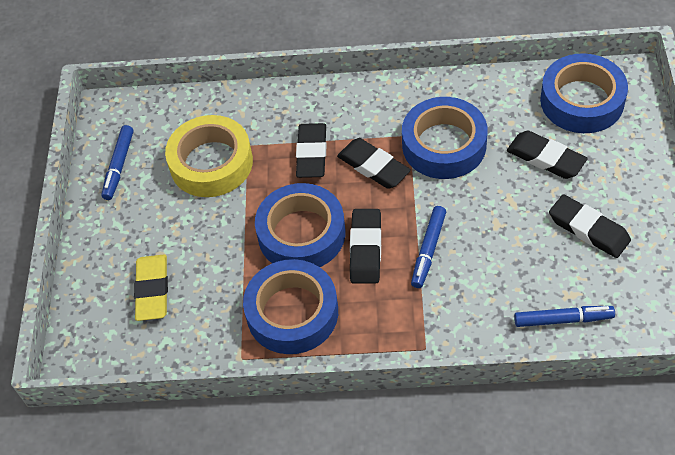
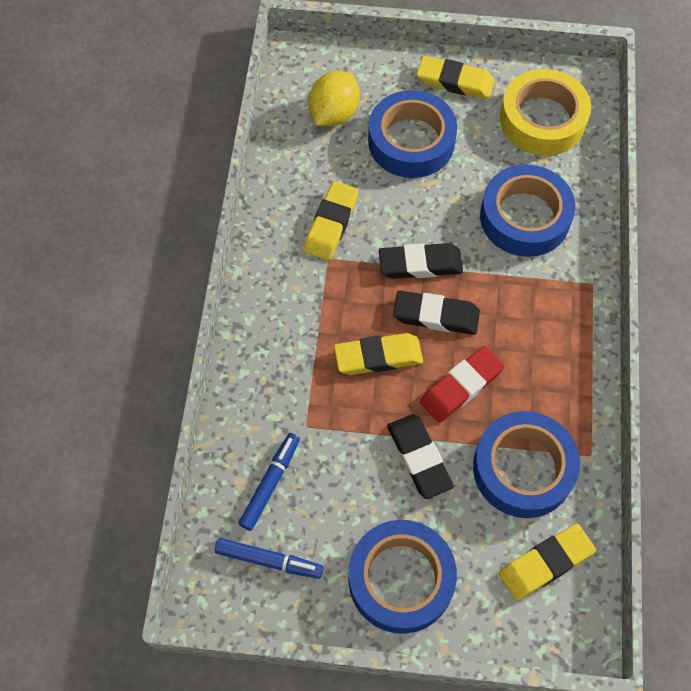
black eraser: [296,123,327,178] [337,138,411,189] [350,209,381,284] [507,131,588,179] [549,194,631,258] = 5 -> [379,243,463,279] [387,414,454,499] [393,291,480,335] = 3
blue marker: [101,125,134,200] [411,206,446,288] [514,306,615,327] = 3 -> [215,538,323,579] [238,433,300,531] = 2
red eraser: none = 0 -> [420,346,504,423] = 1
yellow eraser: [134,254,168,321] = 1 -> [304,181,358,261] [334,333,423,375] [417,56,495,99] [499,524,596,600] = 4
yellow lemon: none = 0 -> [309,71,360,126] = 1

